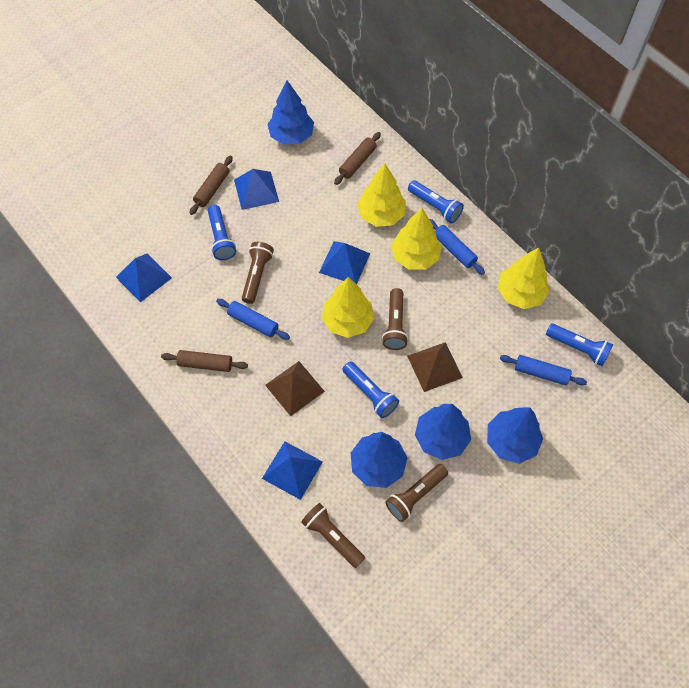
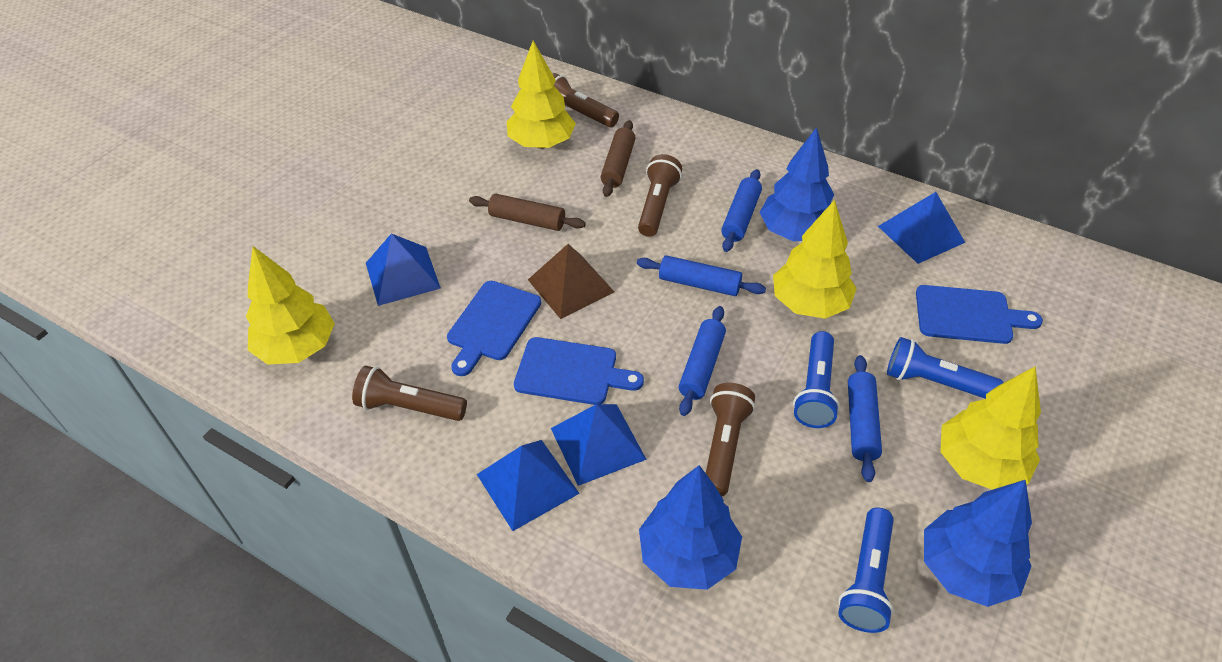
blue cutting board: none = 0 -> [447,281,541,376] [514,337,644,405] [916,285,1043,344] = 3
blue flashlight: [208,205,236,260] [342,361,399,418] [408,180,464,223] [546,323,613,366] = 4 -> [793,331,840,428] [838,507,894,633] [887,337,1004,399] = 3
blue rolling pin: [216,299,290,340] [429,219,485,275] [500,355,587,386] = 3 -> [637,255,766,296] [678,306,726,416] [721,169,762,252] [848,355,882,482] = 4
blue tree: [267,80,314,145] [351,432,407,488] [415,404,471,460] [487,407,543,464] = 4 -> [639,465,742,590] [759,127,834,242] [924,480,1032,607] = 3
brown pyramid: [265,361,325,416] [407,342,463,392] = 2 -> [528,244,614,319] = 1
brown rolling pin: [161,350,248,372] [189,156,233,215] [334,132,381,185] = 3 -> [469,194,586,231] [601,120,635,197] = 2

